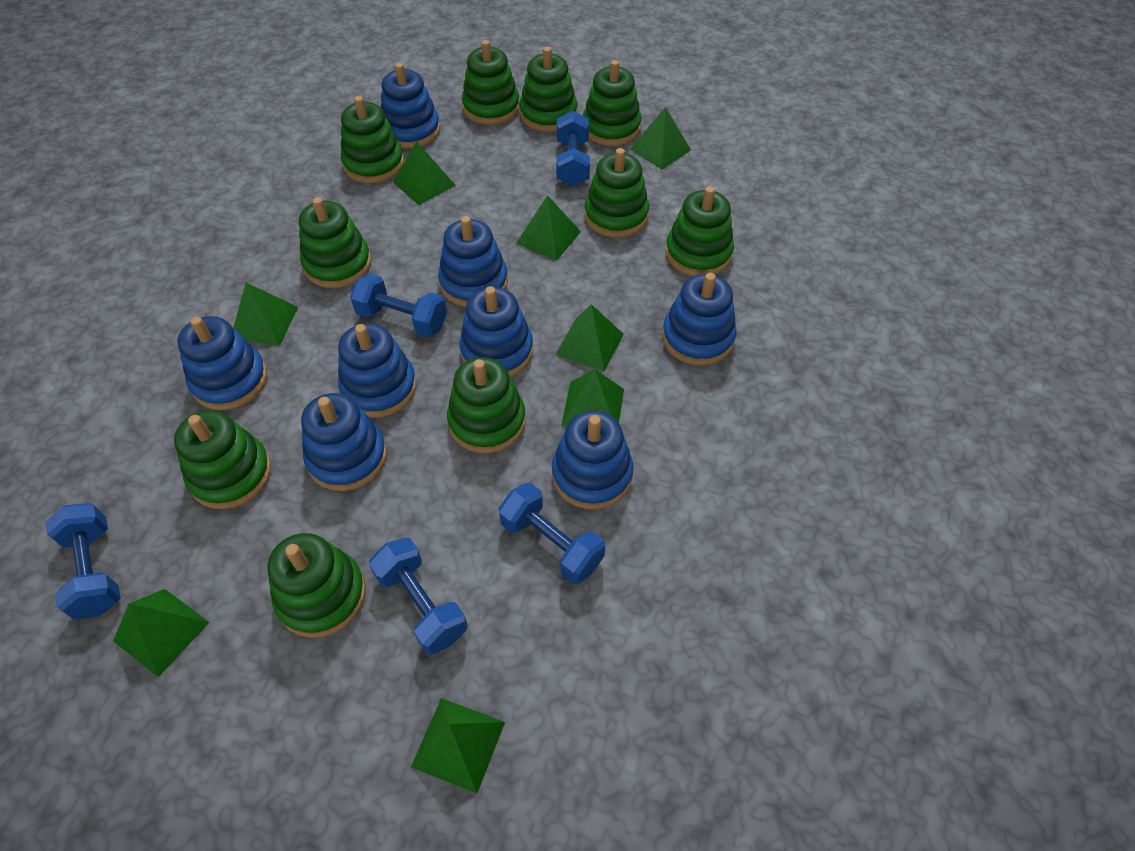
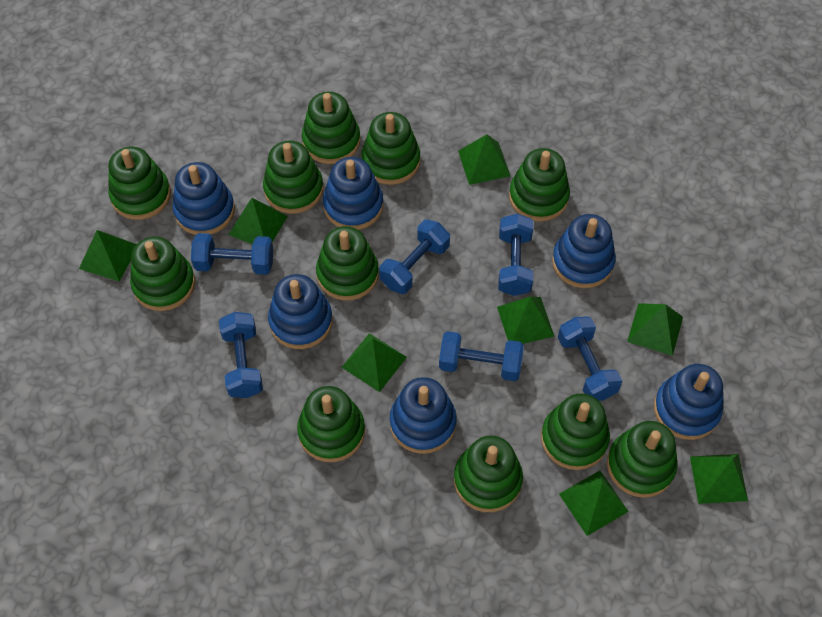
blue dumbbell: [45,503,121,620] [350,274,447,337] [369,537,468,655] [498,483,605,584] [556,111,590,186] = 5 -> [191,233,273,275] [219,312,263,398] [379,219,450,294] [439,331,524,381] [498,213,533,296] [558,317,622,401] = 6
blue stacking toy: [178,316,267,410] [301,393,387,491] [338,323,417,418] [381,63,440,149] [438,216,508,307] [459,286,533,377] [552,410,634,509] [662,273,736,366] = 8 -> [173,162,235,235] [268,274,333,349] [323,157,383,230] [389,377,457,454] [552,214,616,288] [654,364,723,440] = 6
green stacking toy: [174,410,271,509] [267,533,366,638] [299,197,371,288] [341,96,404,183] [447,357,526,453] [462,40,520,125] [520,47,577,132] [583,60,641,146] [584,148,649,237] [665,186,734,276] = 10 -> [108,147,171,220] [130,236,195,311] [263,141,323,214] [297,386,365,462] [302,92,360,164] [316,226,379,301] [361,112,420,185] [454,436,523,512] [509,148,570,222] [541,393,610,470] [607,421,678,498] = 11

